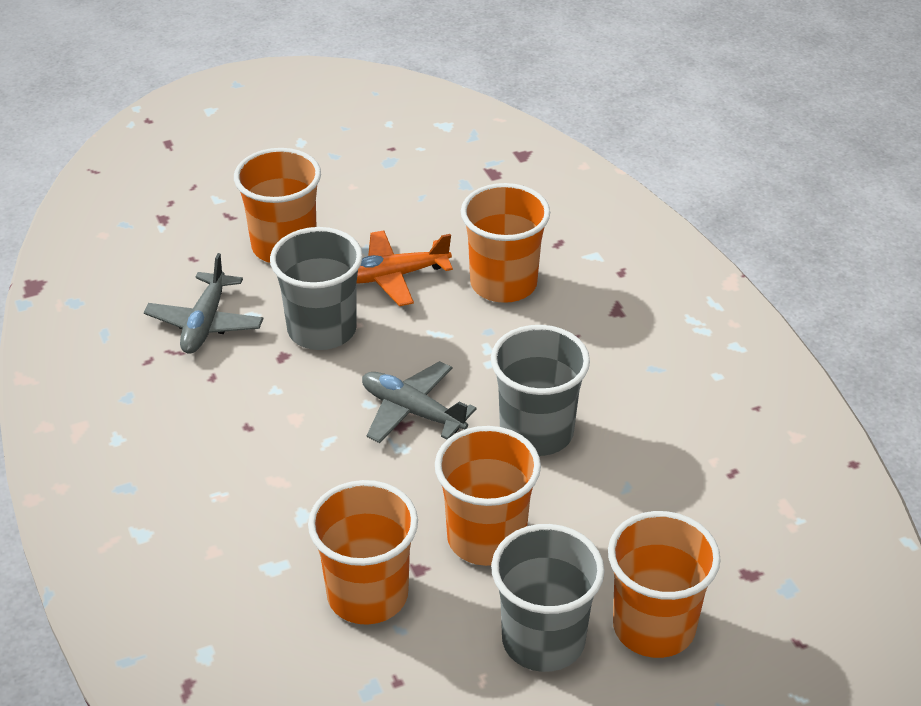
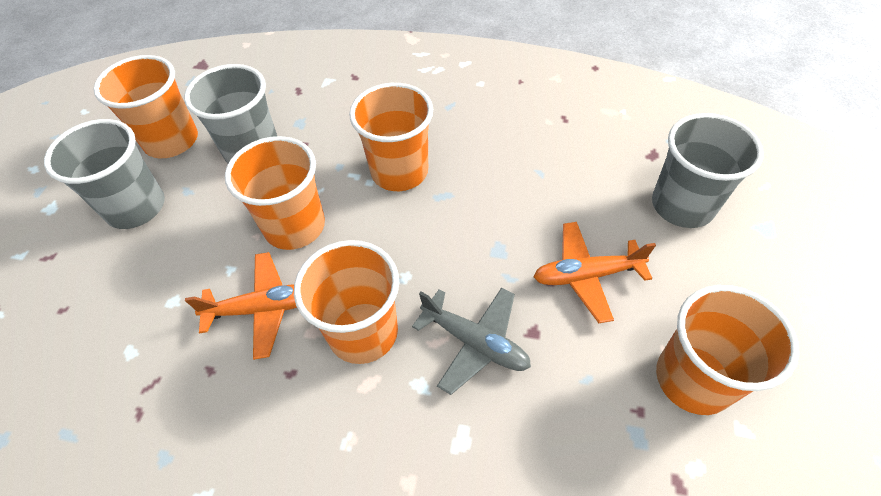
grey plane: [144,253,263,354] [362,361,476,443] = 2 -> [412,287,531,395] = 1
orange plane: [357,230,453,306] = 1 -> [185,252,297,360] [534,222,656,323] = 2

